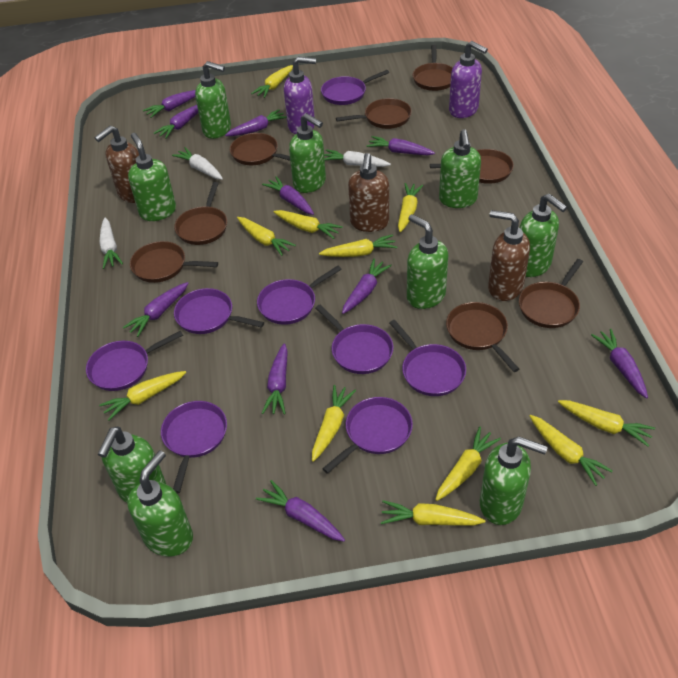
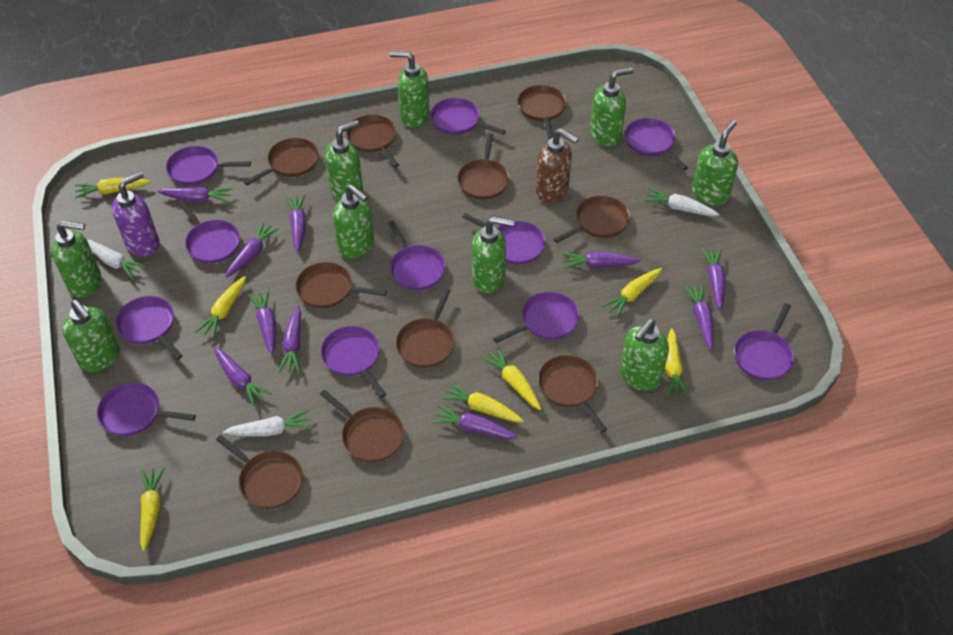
brown pan: [130,241,218,283] [174,182,227,245] [230,133,290,165] [336,98,412,129] [413,45,453,91] [430,149,514,184] [446,302,519,372] [519,259,583,328] = 8 -> [216,435,303,509] [244,138,319,186] [295,262,387,308] [320,390,404,462] [346,115,399,167] [396,288,454,368] [457,133,509,200] [517,85,567,139] [538,355,607,433] [553,196,630,243] = 10
brown soap dispenser: [95,126,139,203] [348,153,389,232] [488,210,530,301] = 3 -> [536,128,579,203] = 1
purple pan: [86,330,183,391] [161,401,227,493] [174,288,264,334] [257,266,342,325] [315,305,394,374] [321,70,389,105] [322,397,413,474] [390,320,466,396] = 8 -> [97,382,196,436] [115,296,183,360] [166,146,251,185] [178,200,240,264] [321,326,386,398] [388,220,446,290] [430,98,506,135] [462,213,546,265] [493,292,580,343] [625,118,688,170] [734,303,794,381] = 11
purple soap dispenser: [284,57,316,134] [449,41,488,118] = 2 -> [112,171,160,257] = 1
yellow carrot: [99,371,186,420] [237,217,296,256] [251,65,293,98] [273,210,343,239] [312,385,356,462] [319,234,397,257] [381,500,485,526] [398,183,423,232] [435,427,501,501] [530,415,613,486] [558,400,655,446] = 11 -> [75,178,151,199] [140,467,165,551] [195,276,246,338] [441,382,524,422] [482,347,542,410] [602,268,662,318] [665,328,689,398] = 7

